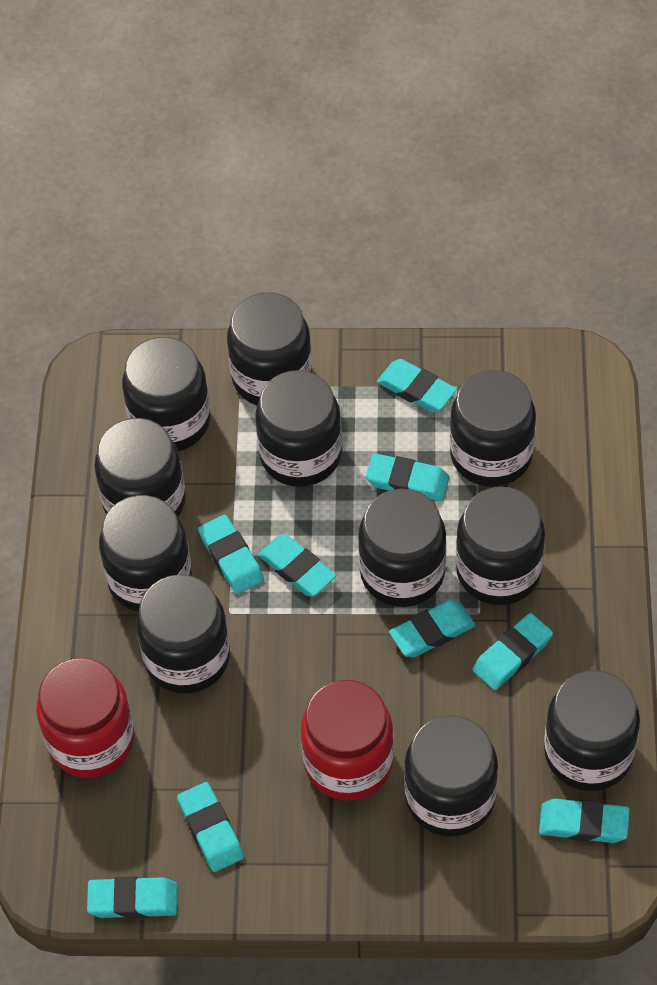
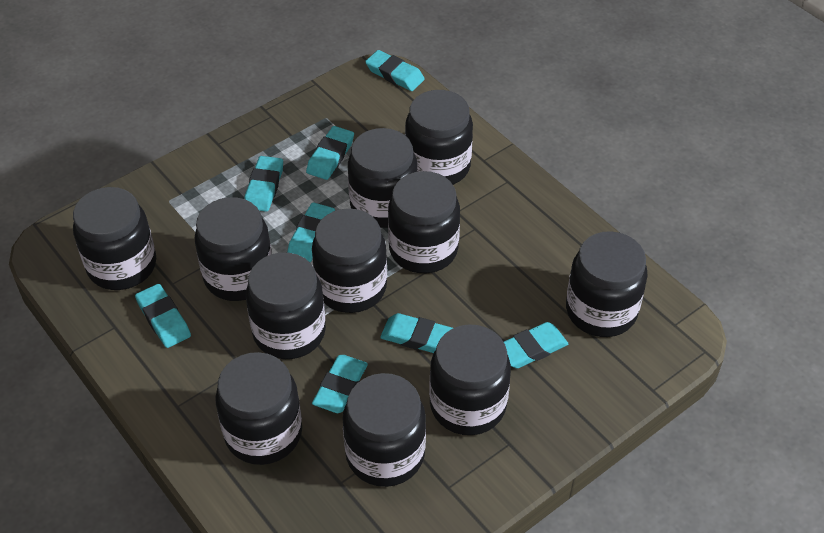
red jar: [36,658,135,778] [301,680,394,801] = 2 -> none = 0
turquoise eraser: [87,877,178,919] [177,782,244,872] [198,515,264,594] [258,534,336,596] [366,453,449,501] [377,359,457,412] [389,600,475,657] [472,613,553,690] [539,799,630,843] = 9 -> [135,284,191,348] [244,156,283,212] [287,202,335,262] [306,126,354,180] [312,355,368,413] [365,50,425,91] [380,313,453,353] [504,322,569,369] = 8

